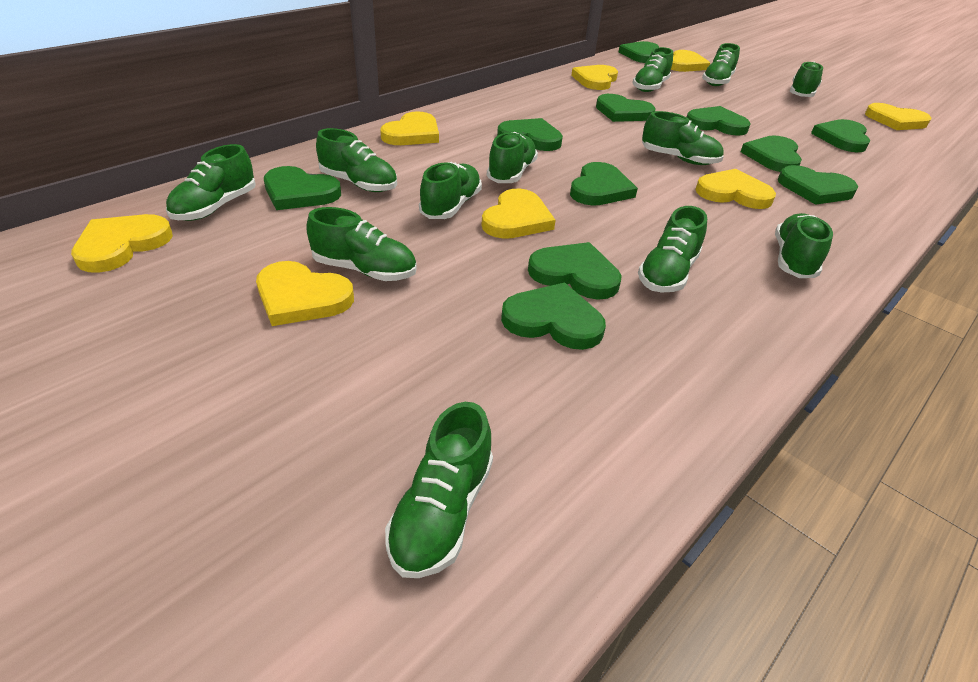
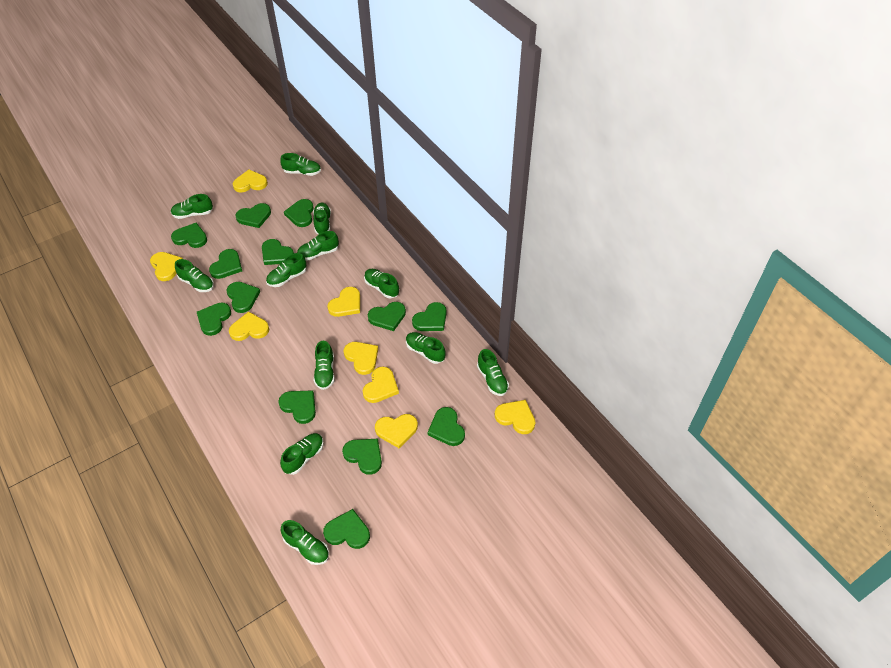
green heart: [264,166,341,210] [497,118,563,151] [501,282,606,350] [528,242,622,300] [570,162,638,206] [596,94,656,122] [619,41,659,63] [687,106,751,136] [740,135,802,172] [778,165,858,205] [811,119,870,152] = 11 -> [171,222,207,248] [197,303,231,336] [209,249,242,279] [226,282,260,313] [236,203,271,228] [262,239,294,265] [278,390,316,424] [284,199,314,227] [323,509,370,549] [342,439,382,475] [368,302,406,331] [412,302,446,331] [428,407,465,446] = 13

